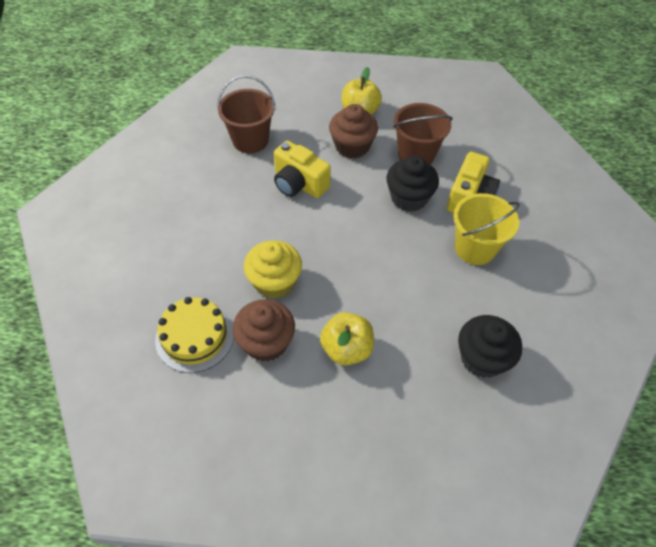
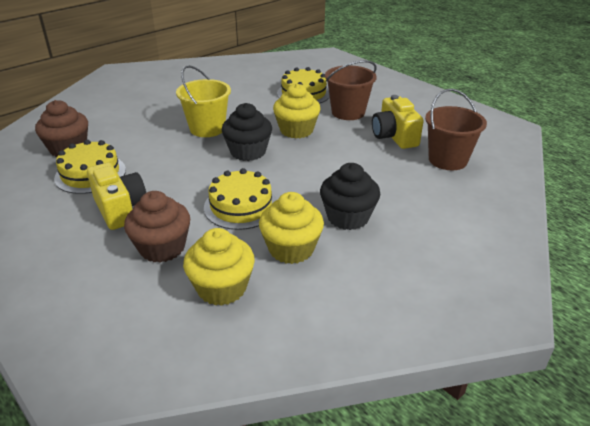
yellow apple: [320,312,374,366] [342,67,382,115] = 2 -> none = 0
yellow cake: [155,297,234,373] = 1 -> [54,140,126,194] [204,168,277,230] [277,67,330,104] = 3
yellow cupcake: [244,240,302,299] = 1 -> [183,228,255,306] [259,192,324,264] [273,83,321,138] = 3

